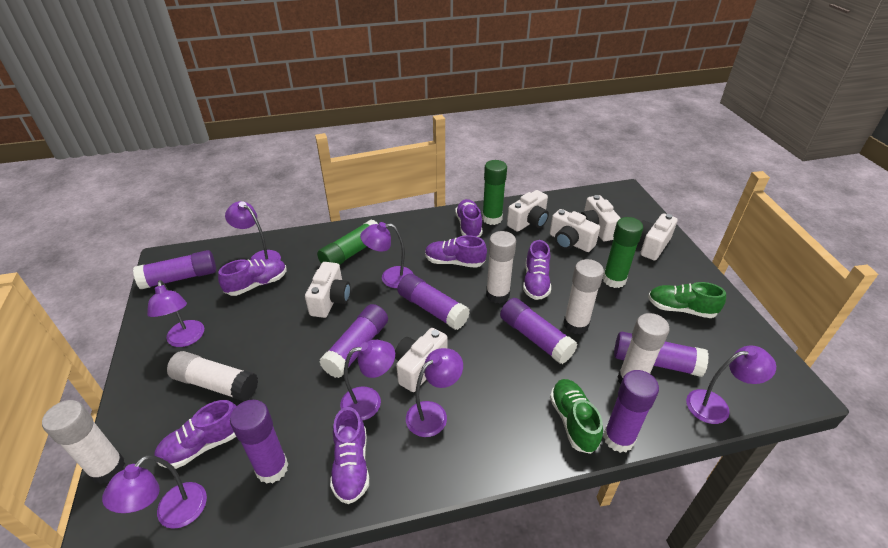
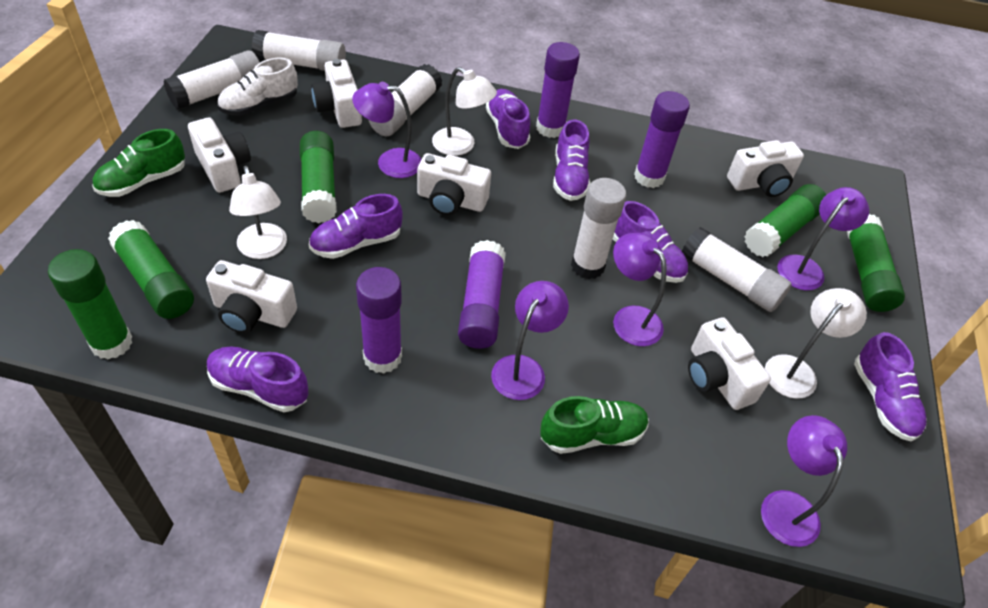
green glue stick: [317,220,378,265] [482,160,507,225] [602,217,643,288] = 3 -> [48,249,132,359] [108,220,194,319] [300,131,337,224] [744,184,826,257] [847,214,905,312] = 5
purple glue stick: [133,250,216,289] [230,400,288,484] [319,304,388,378] [397,274,470,330] [500,298,577,364] [603,370,659,453] [614,332,709,377] = 7 -> [356,267,402,374] [458,240,506,349] [536,42,580,138] [634,91,690,188] = 4
purple lamp: [102,455,207,529] [147,280,204,347] [225,201,281,261] [340,340,395,421] [360,222,413,288] [406,348,463,437] [686,345,776,424] = 7 -> [352,82,421,178] [491,281,569,400] [613,233,666,346] [761,415,847,547] [777,187,869,290] = 5
white lamp: none = 0 -> [229,166,287,259] [432,67,497,156] [765,288,867,399] = 3
white shoe: none = 0 -> [217,57,298,116] = 1

